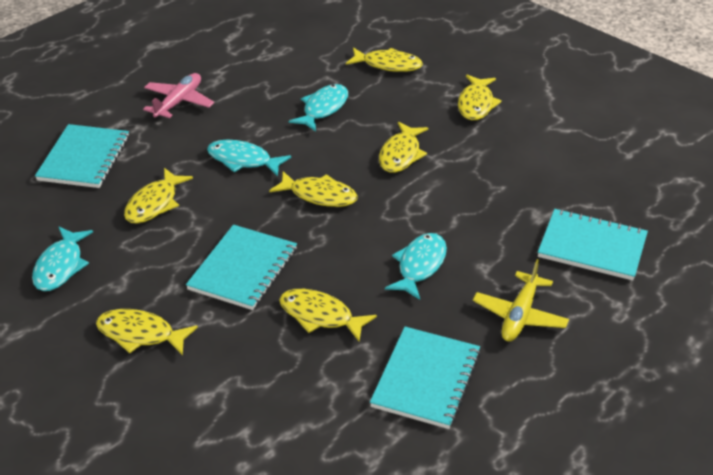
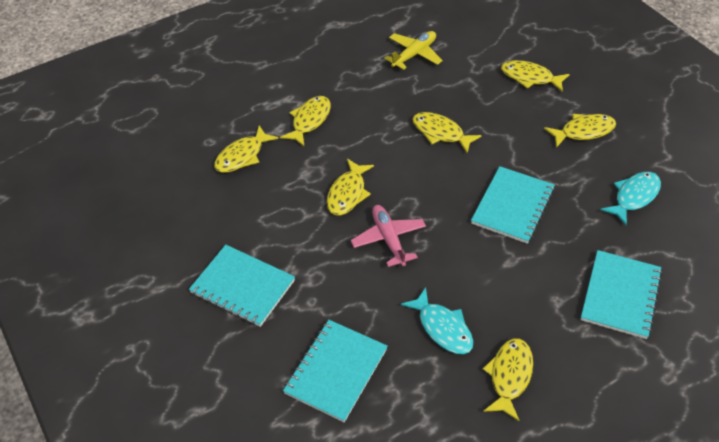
turquoise fish: [32,227,93,291] [207,140,291,176] [289,84,348,132] [385,233,447,300] = 4 -> [401,287,473,354] [600,172,661,226] = 2

